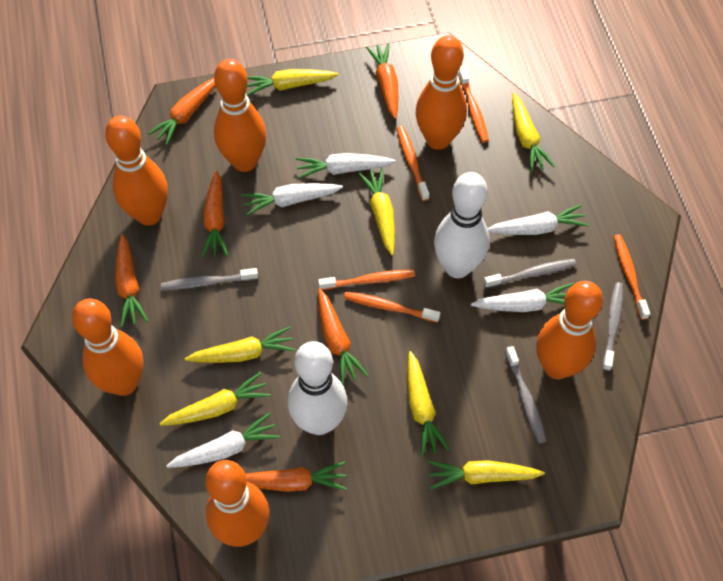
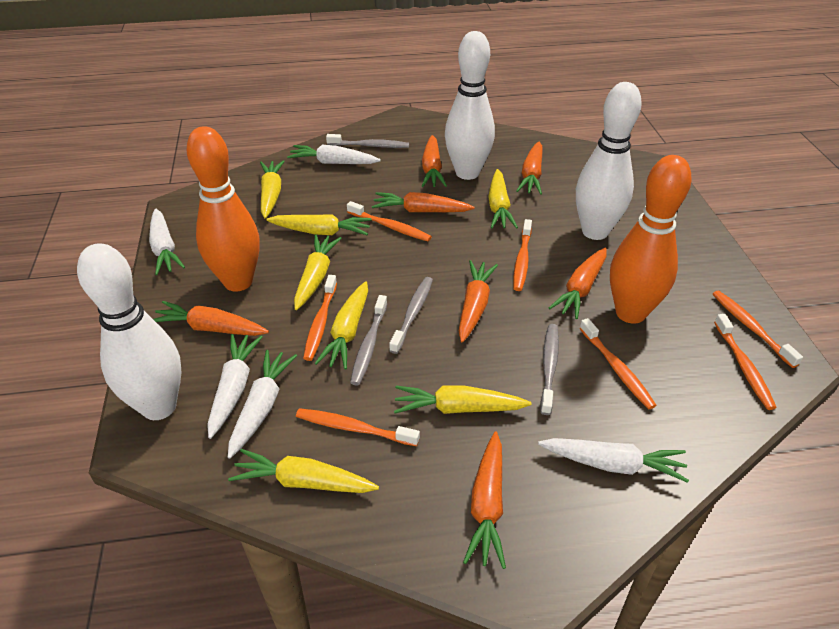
orange bowling pin: [72,299,144,396] [105,116,168,226] [205,460,269,547] [214,59,266,172] [416,35,467,150] [536,281,603,379] = 6 -> [187,126,260,291] [610,155,691,324] = 2
orange carrot: [115,234,148,327] [148,78,216,146] [202,170,228,258] [246,461,347,492] [318,288,368,385] [366,43,398,119] = 6 -> [153,301,269,336] [372,192,474,212] [422,135,447,187] [459,260,498,342] [463,431,506,569] [516,141,543,195] [549,248,607,319] = 7
orange toothbrush: [318,270,415,290] [344,292,440,323] [397,126,429,201] [458,67,489,143] [614,234,650,320] = 5 -> [296,408,420,446] [303,275,337,361] [347,201,432,241] [513,219,532,291] [580,318,657,409] [713,291,803,368] [714,314,777,410] = 7
white bowling pin: [288,341,348,435] [434,172,489,278] = 2 -> [77,243,181,420] [445,31,495,180] [576,82,642,240] = 3

